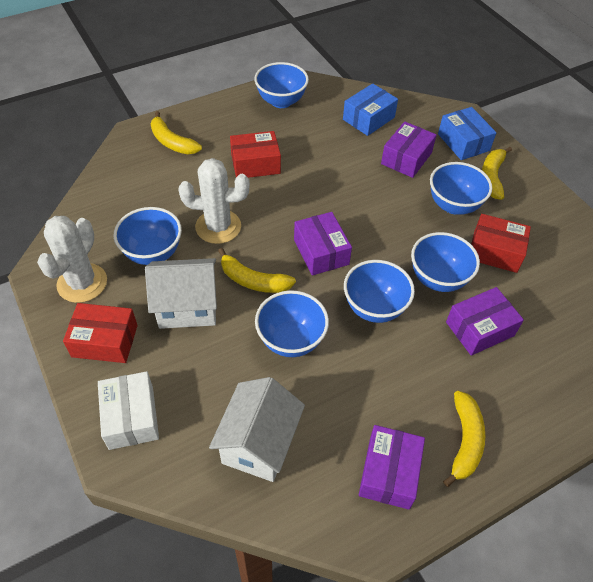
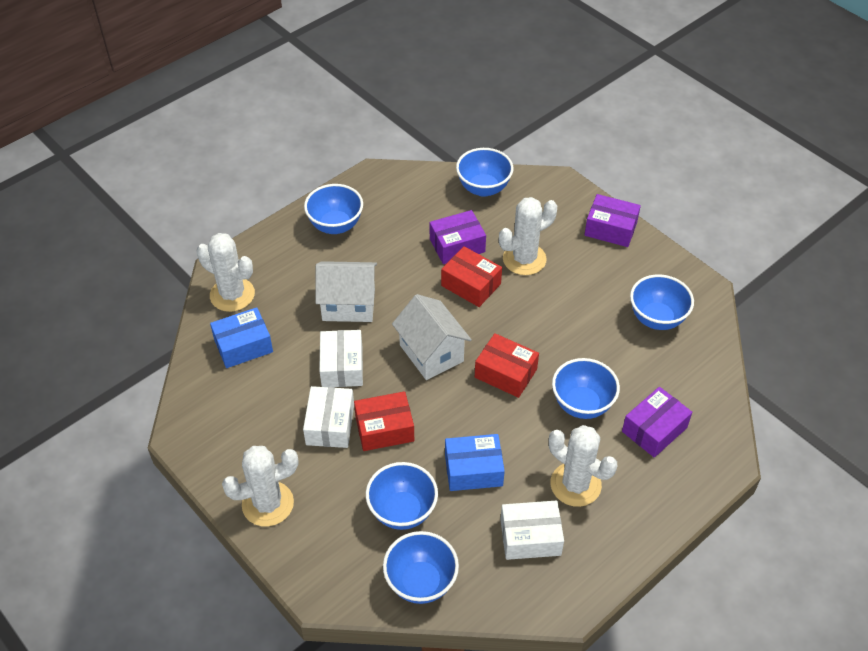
purple box: [294,212,352,275] [359,425,425,510] [381,121,436,178] [446,287,524,356] = 4 -> [430,210,486,264] [584,194,641,247] [622,387,692,458] = 3
white box: [98,371,159,450] = 1 -> [303,386,354,448] [319,330,363,387] [500,500,564,560] = 3
white cactus: [37,216,107,303] [178,158,250,244] = 2 -> [197,233,255,312] [222,446,298,527] [499,197,557,275] [549,425,617,507] = 4
yellow banana: [151,111,202,154] [218,248,296,293] [443,391,485,487] [482,147,512,200] = 4 -> none = 0

